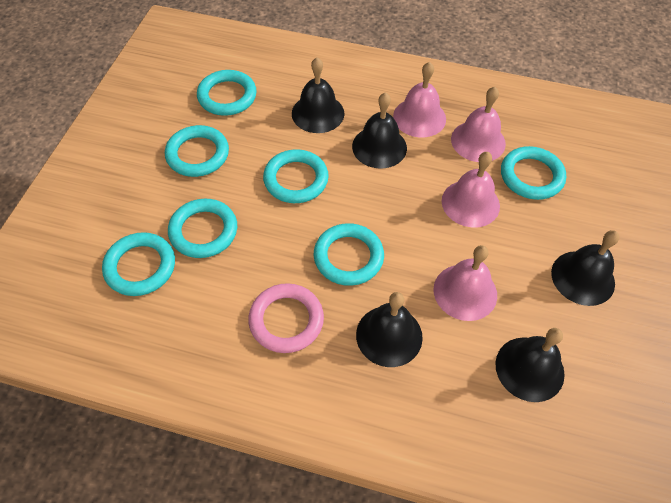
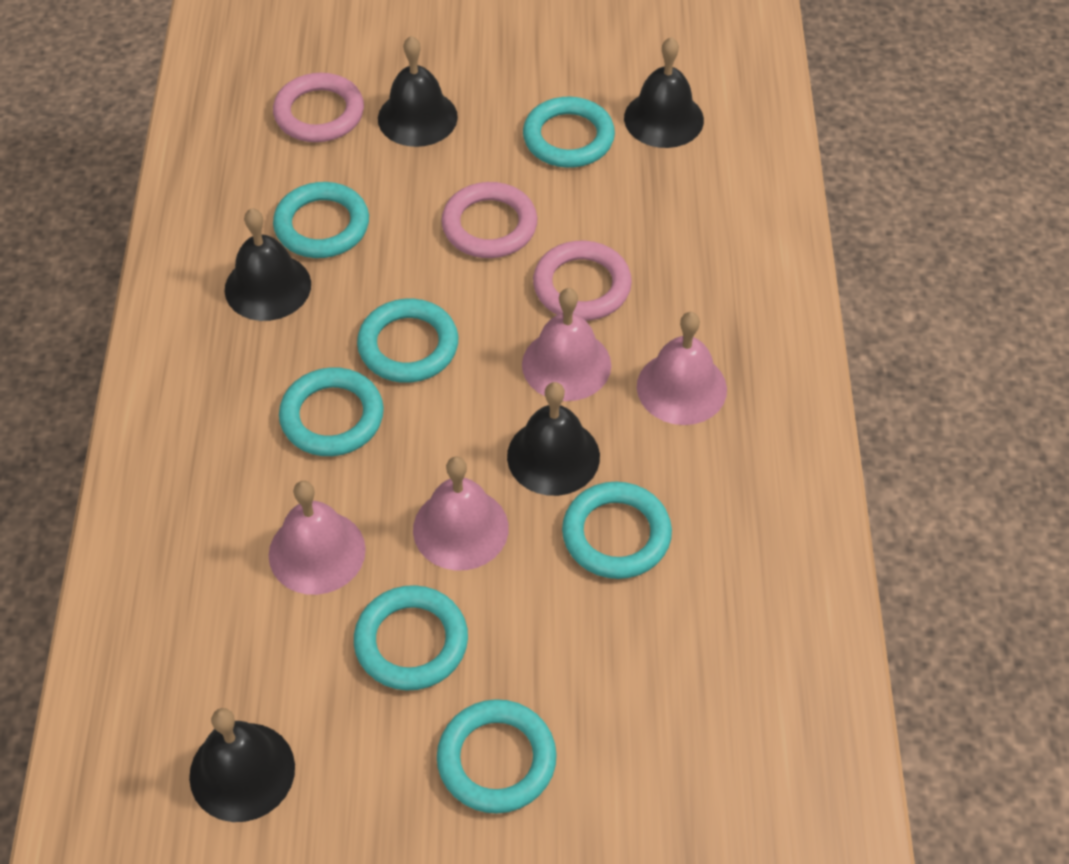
pink ring: [248,283,324,353] = 1 -> [273,73,364,142] [441,182,537,258] [533,241,632,321] = 3

